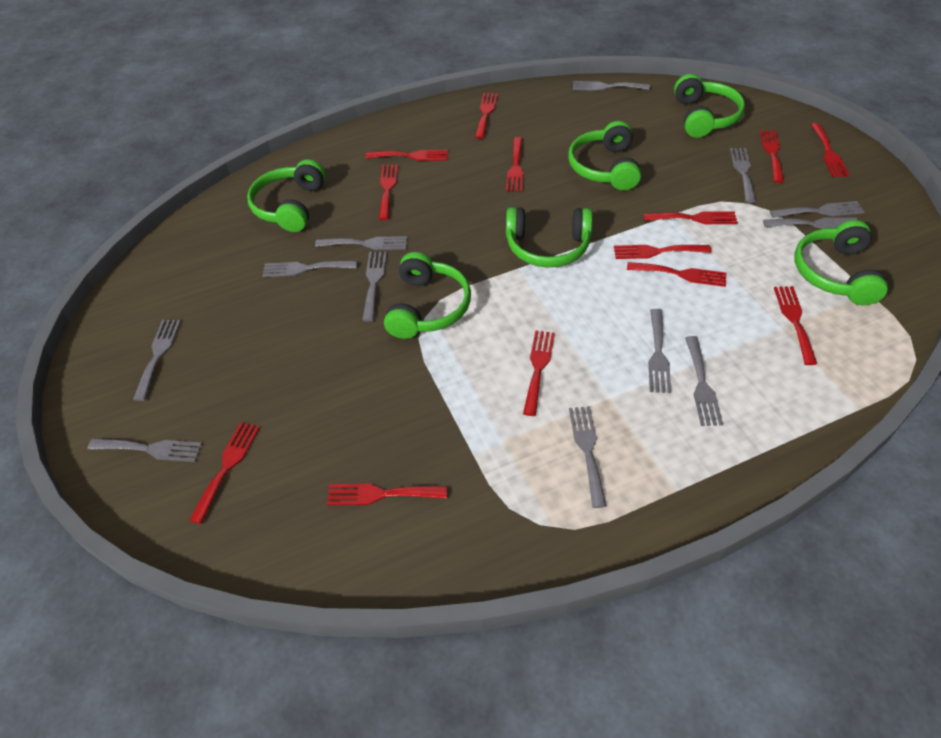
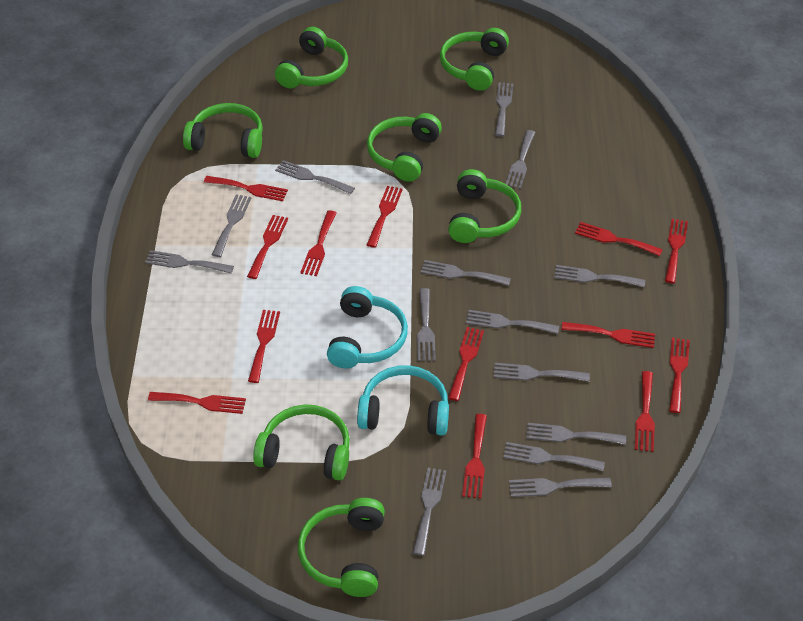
green headphones: [247,159,326,232] [384,252,471,339] [506,207,593,268] [568,121,641,190] [674,74,745,138] [794,220,888,305] = 6 -> [183,103,263,158] [253,405,350,480] [275,27,348,89] [298,498,385,597] [367,113,442,182] [440,28,509,91] [448,169,521,243] = 7
grey fork: [88,438,202,462] [133,320,181,401] [262,261,357,277] [315,236,407,250] [362,252,387,322] [569,406,606,508] [573,81,650,91] [648,309,671,393] [685,336,723,426] [730,148,756,203] [763,218,857,229] [770,201,864,218] = 12 -> [145,250,234,274] [212,194,251,257] [275,160,355,194] [413,468,446,556] [417,288,436,361] [420,260,511,286] [466,310,559,334] [494,363,590,382] [495,82,513,137] [503,442,605,471] [506,130,536,189] [509,478,612,497] [526,423,626,445] [554,265,645,287] = 14
turquoise headphones: none = 0 -> [327,286,408,368] [357,365,449,436] = 2

